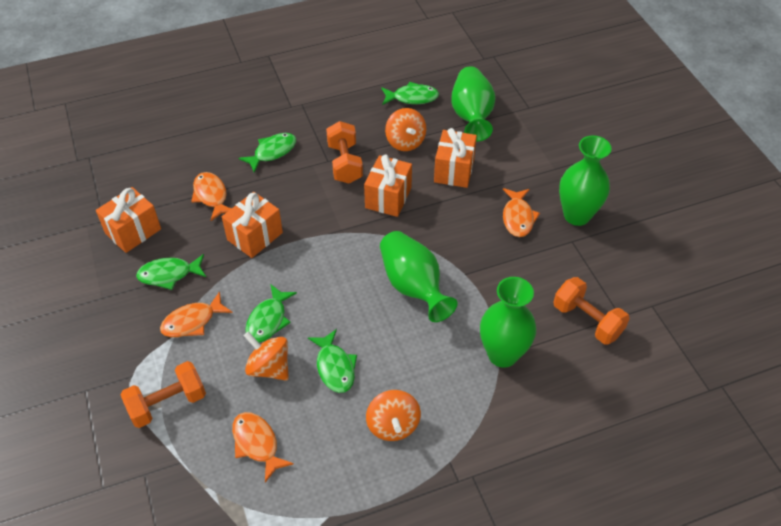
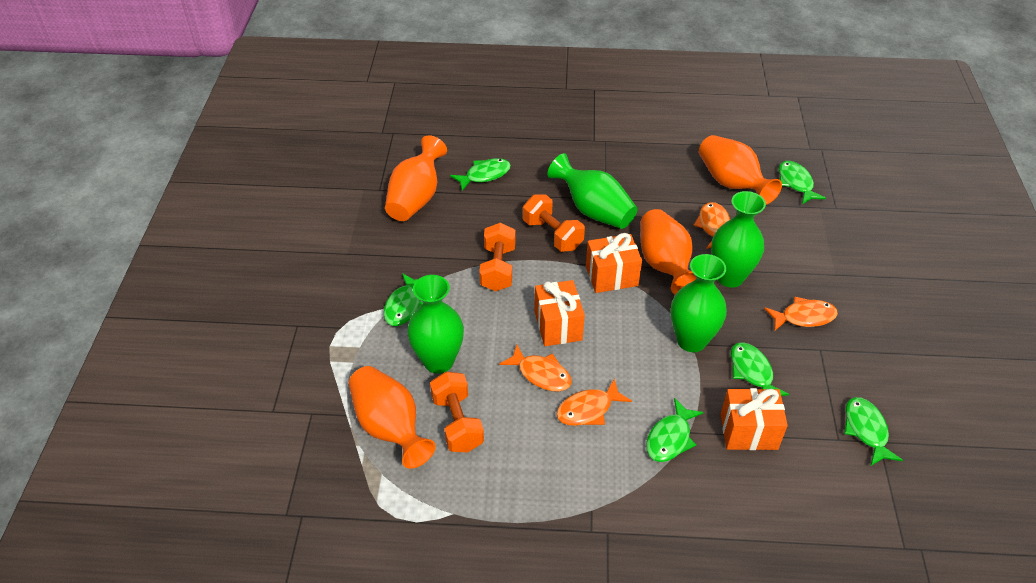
green fish: [136,254,206,290] [238,133,296,172] [245,284,297,343] [308,329,357,393] [381,82,439,105] = 5 -> [383,273,423,326] [450,158,511,191] [646,398,704,462] [731,342,789,396] [779,161,826,204] [844,397,903,466] = 6
orange gift: [96,187,161,253] [222,192,283,258] [364,155,412,217] [434,128,477,188] = 4 -> [534,280,585,346] [586,233,642,293] [721,388,788,450] = 3
orange spinning top: [244,331,289,381] [366,390,421,441] [385,108,427,151] = 3 -> none = 0
orange vase: none = 0 -> [349,366,436,469] [385,135,447,221] [640,209,696,295] [699,135,782,204] = 4

